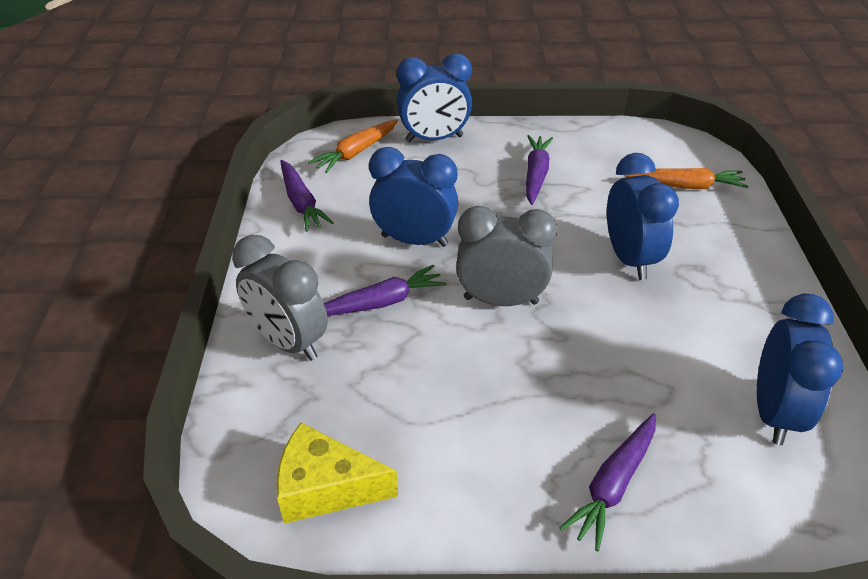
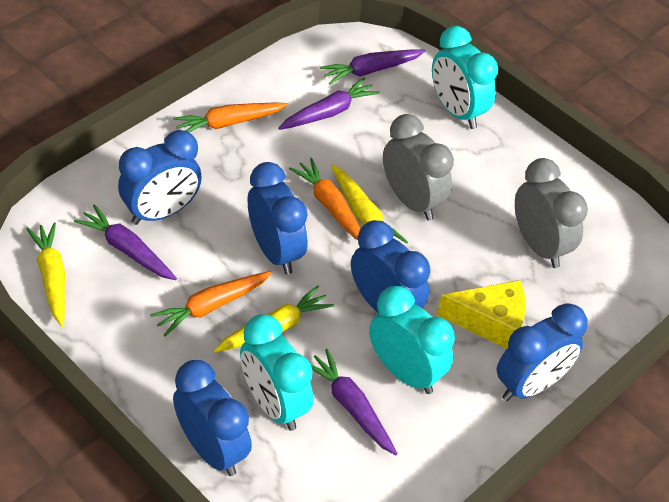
blue clock: [369,147,458,247] [397,53,472,142] [607,153,679,280] [757,294,843,445] = 4 -> [118,130,202,225] [173,360,252,476] [248,162,308,275] [351,220,430,313] [496,303,587,401] = 5
orange carrot: [308,119,398,173] [624,168,749,189] = 2 -> [150,271,272,336] [173,102,288,133] [289,158,361,240] = 3
turquoise clock: none = 0 -> [240,314,313,431] [369,286,455,394] [432,26,498,129] = 3
yellow carrot: none = 0 -> [26,222,65,327] [213,286,334,353] [331,165,408,243] = 3

